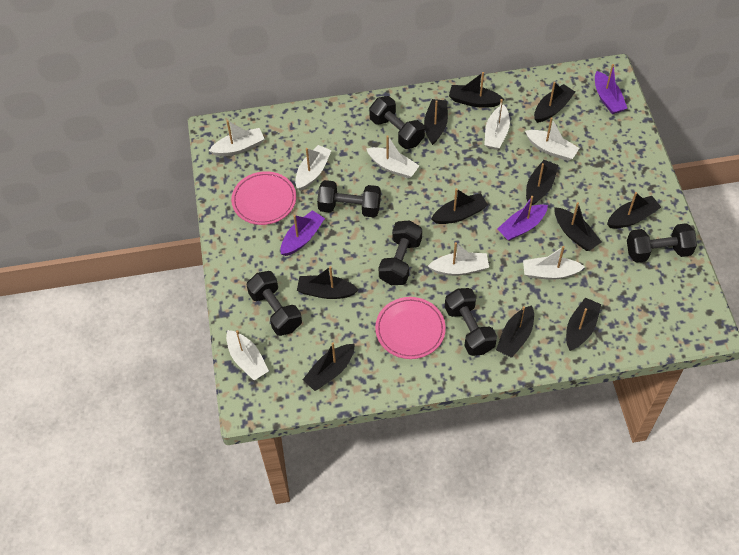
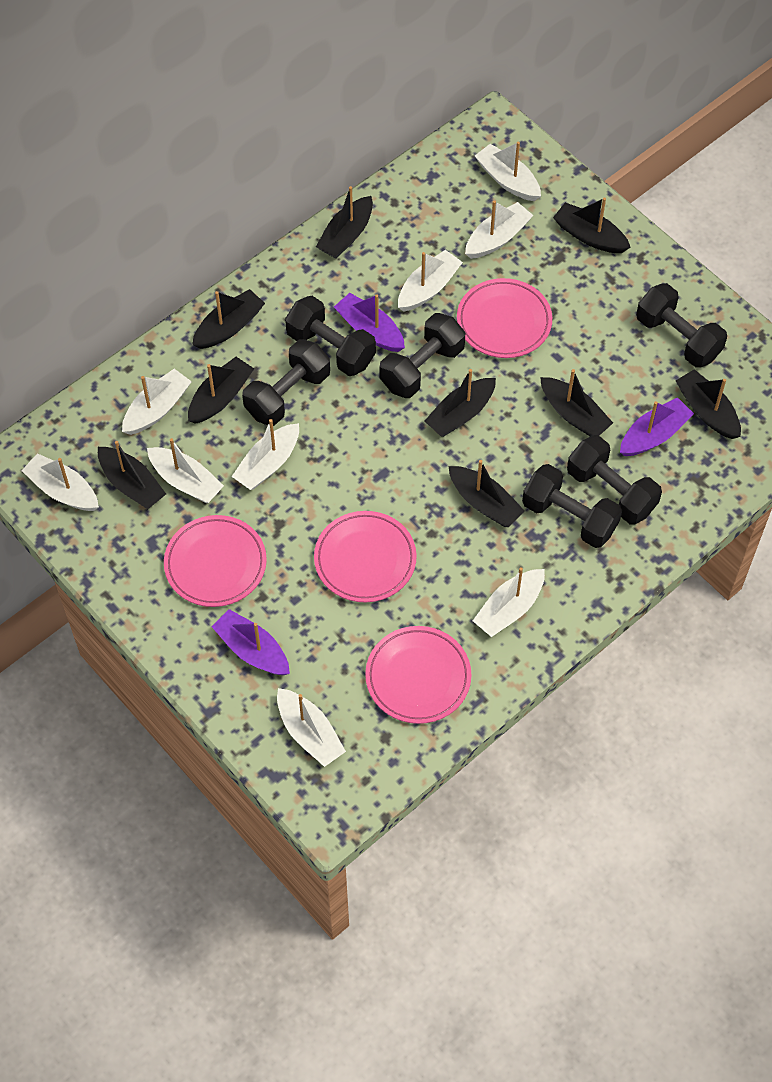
black boat: [297,266,359,299] [303,342,355,391] [424,99,448,145] [432,188,488,224] [449,72,504,108] [496,306,534,358] [526,160,558,205] [534,82,575,123] [555,202,602,251] [566,298,601,351] [607,192,661,229] = 11 -> [98,441,166,509] [188,357,254,424] [192,289,265,349] [316,186,373,258] [425,369,496,437] [449,460,525,527] [540,369,613,437] [553,197,631,253] [676,369,741,439] = 9
pink plate: [231,171,296,225] [375,297,446,359] = 2 -> [164,515,267,607] [314,511,417,602] [365,626,471,724] [457,278,552,358] = 4
white boat: [209,120,264,156] [226,330,269,380] [295,145,332,191] [366,135,419,179] [428,242,489,276] [484,99,510,150] [523,246,585,280] [525,117,579,161] = 8 -> [22,453,99,511] [122,369,192,435] [147,438,224,503] [231,419,299,490] [277,688,346,767] [398,250,463,312] [465,200,534,259] [473,567,545,637] [475,142,541,201] = 9

